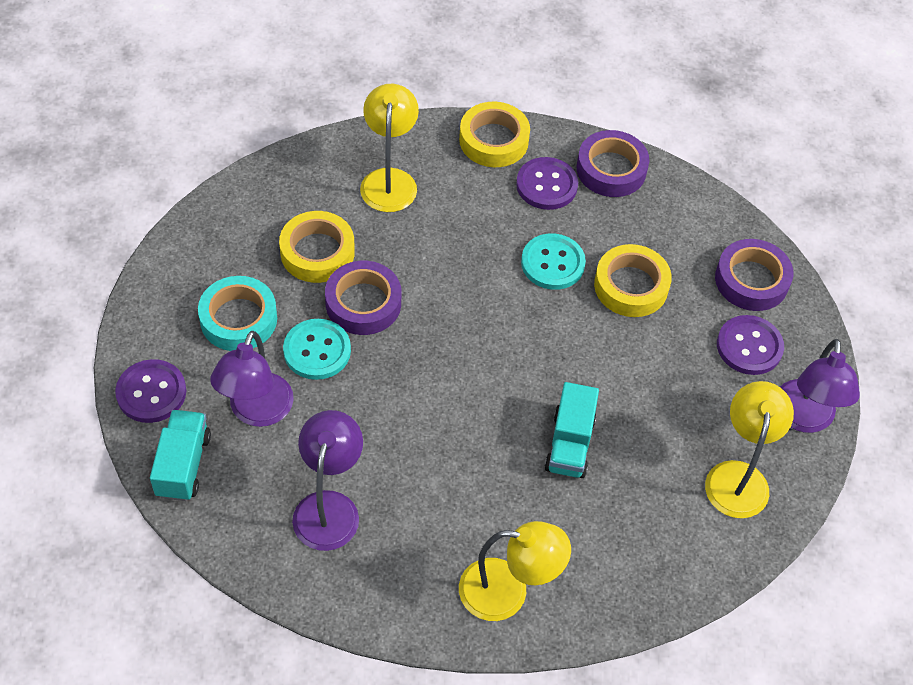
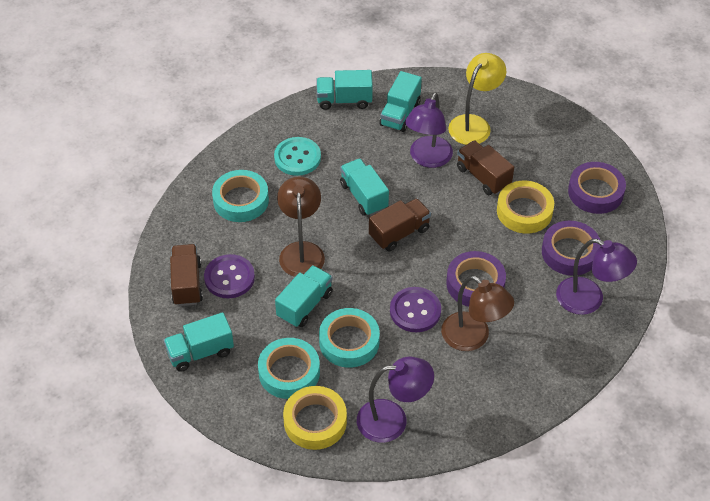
brown lamp: none = 0 -> [277,176,325,277] [441,275,514,351] = 2
brown truck: none = 0 -> [170,244,203,306] [369,198,431,251] [457,140,514,195] = 3
purple button: [115,359,186,423] [516,157,578,210] [717,315,784,375] = 3 -> [204,254,255,298] [390,287,441,332] = 2
turquoise button: [283,319,351,380] [521,234,586,290] = 2 -> [274,137,321,176] = 1
turquoise tape: [198,276,277,351] = 1 -> [212,170,269,222] [258,338,320,399] [319,308,380,368] = 3
turquoise truck: [150,410,211,501] [545,382,599,478] = 2 -> [164,312,234,372] [275,265,333,327] [316,70,373,110] [340,159,389,216] [380,71,422,132] = 5
yellow lamp: [360,84,419,212] [459,521,571,621] [705,381,794,518] = 3 -> [448,53,506,145] = 1
yellow tape: [279,211,355,283] [459,102,530,167] [594,244,672,317] = 3 -> [283,386,347,450] [497,181,554,234] = 2

